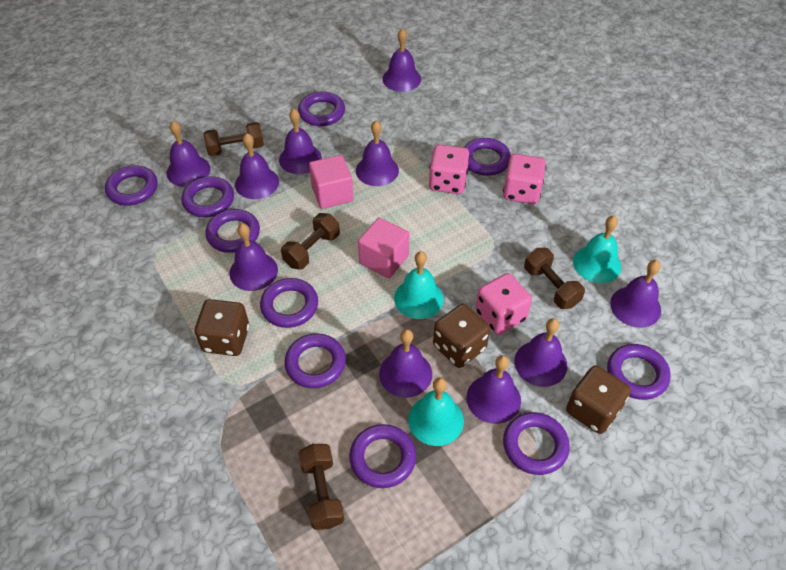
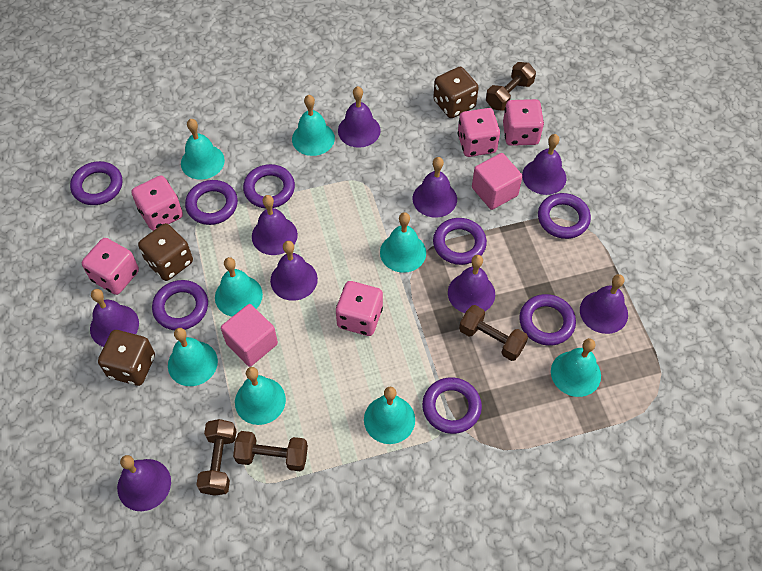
pink dice: [429,145,470,194] [475,273,532,335] [503,154,546,204] = 3 -> [82,238,139,295] [132,176,183,231] [336,281,383,336] [458,108,500,157] [503,99,544,146] = 5
purple bell: [167,121,210,187] [229,224,278,291] [235,133,279,199] [279,108,322,174] [356,120,399,186] [379,329,432,398] [382,28,421,92] [467,355,521,424] [514,318,567,387] [610,260,661,328] = 10 -> [90,289,139,347] [117,455,171,511] [252,195,298,255] [270,241,318,301] [338,86,381,148] [413,157,457,218] [448,255,495,313] [522,134,566,195] [580,274,628,334] = 9
purple ring: [105,165,158,206] [181,176,234,217] [205,209,260,253] [260,278,318,328] [284,333,346,388] [298,91,345,126] [349,424,416,488] [464,138,511,176] [503,412,570,475] [607,344,671,400] = 10 -> [70,161,123,205] [152,280,208,330] [185,180,238,225] [243,164,295,208] [422,377,482,434] [433,218,487,265] [519,294,576,346] [538,193,591,239] = 8
turquoise bell: [394,251,444,319] [408,377,464,446] [573,216,621,283] = 3 -> [168,328,218,386] [181,119,225,180] [215,257,263,317] [235,367,286,425] [292,95,335,156] [364,387,415,444] [380,212,426,273] [551,338,601,397] = 8

